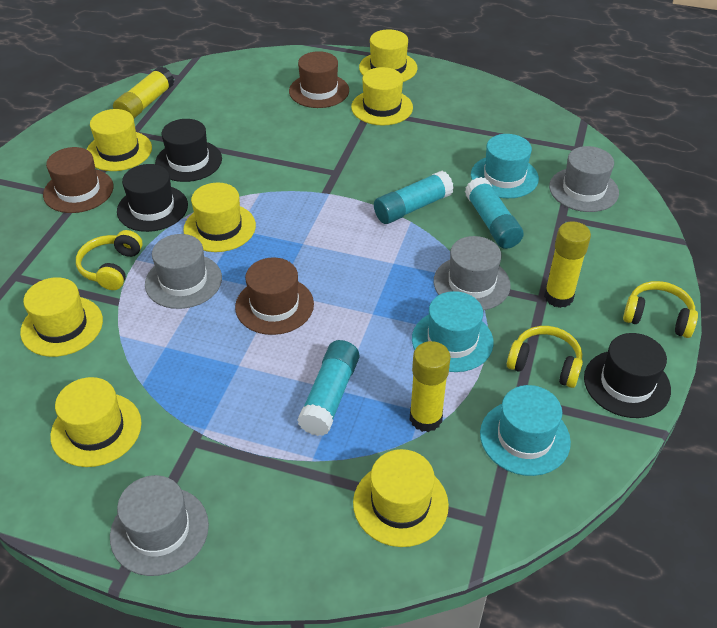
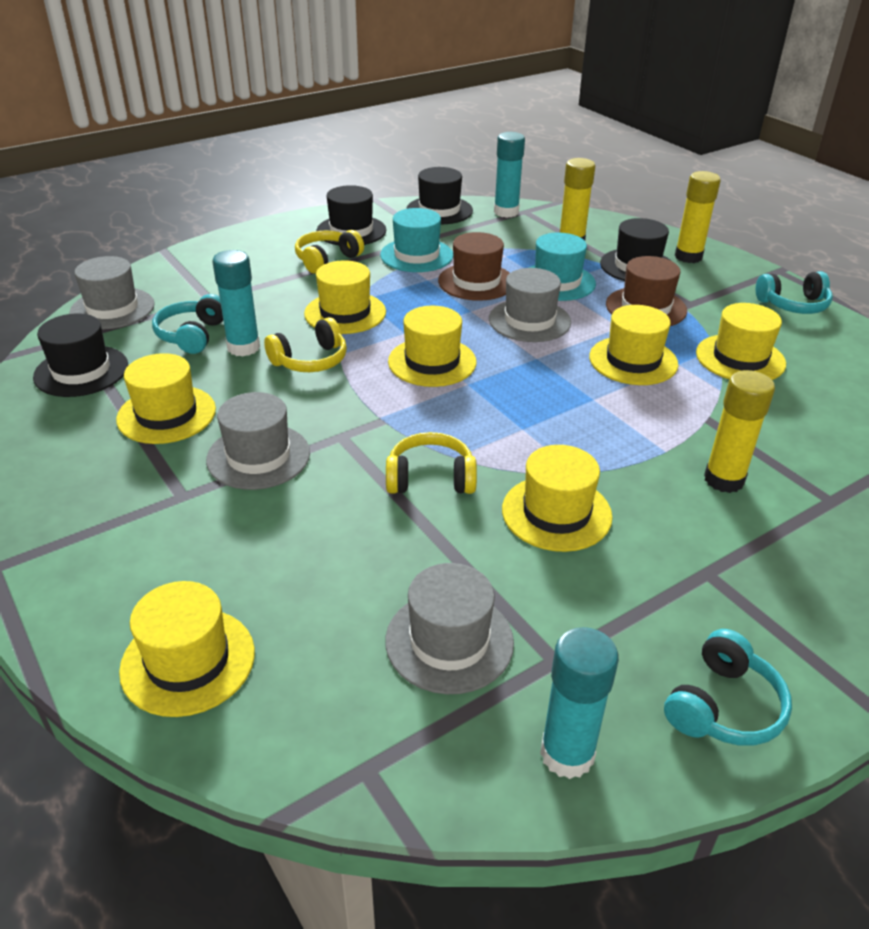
black hat: [117,164,188,232] [155,119,222,182] [584,333,671,418] = 3 -> [33,313,128,397] [316,185,386,245] [406,167,473,224] [600,218,671,281] = 4
brown hat: [43,147,113,213] [235,258,314,335] [289,51,349,108] = 3 -> [438,232,510,301] [606,256,687,326] = 2
turquoise hat: [412,291,494,372] [471,134,539,198] [480,385,571,476] = 3 -> [380,208,453,272] [528,233,596,301] = 2
turquoise headphones: none = 0 -> [152,294,223,354] [664,629,792,746] [756,271,833,314] = 3

